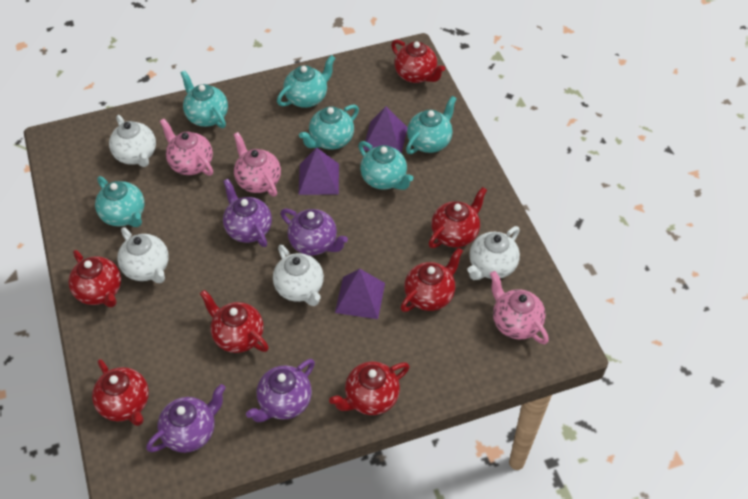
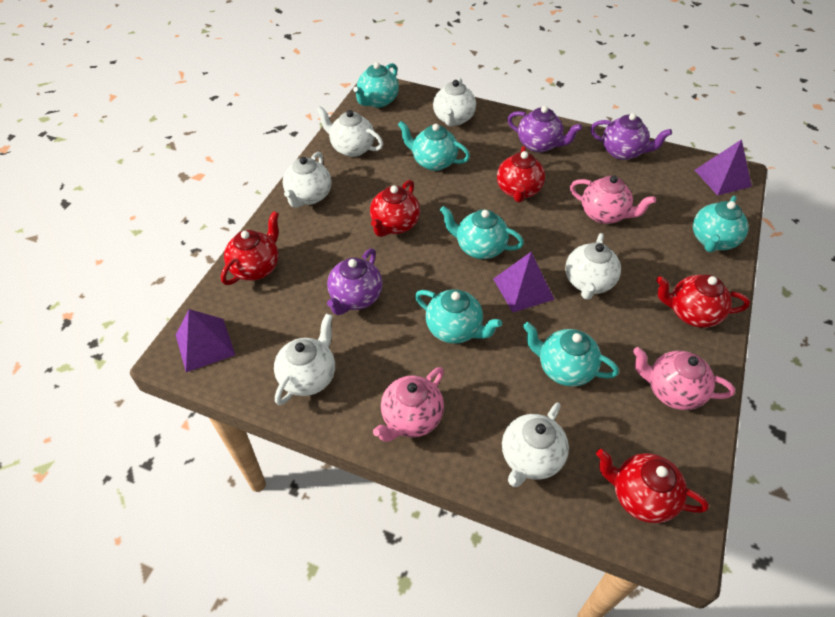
purple teapot: [146,384,226,453] [223,179,272,247] [246,359,315,422] [280,208,348,255] = 4 -> [327,248,383,315] [508,106,582,153] [590,113,672,160] = 3
red teapot: [69,250,121,307] [92,359,149,426] [200,290,269,353] [329,362,410,415] [391,40,445,83] [400,247,463,312] [429,187,487,248] = 7 -> [221,211,279,285] [370,180,420,237] [497,146,545,203] [596,449,709,523] [656,274,750,328] = 5
white teapot: [109,115,156,167] [117,227,169,283] [273,244,324,306] [467,226,520,280] = 4 -> [274,313,335,405] [283,152,331,208] [316,106,383,157] [433,78,476,126] [502,402,569,487] [565,233,621,300] = 6

